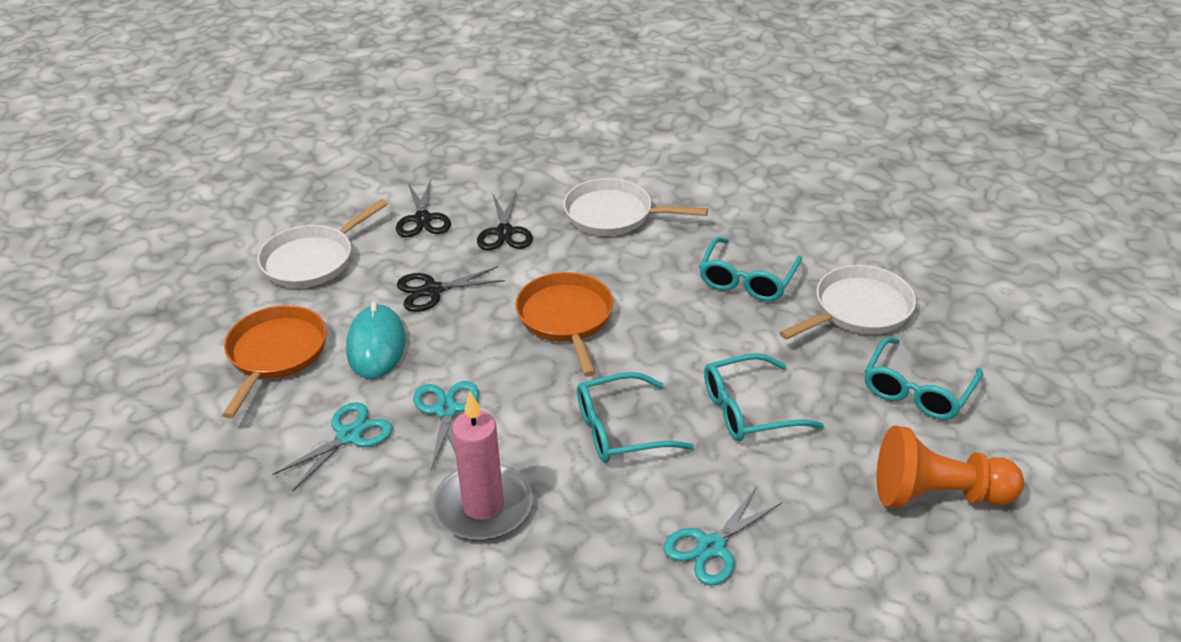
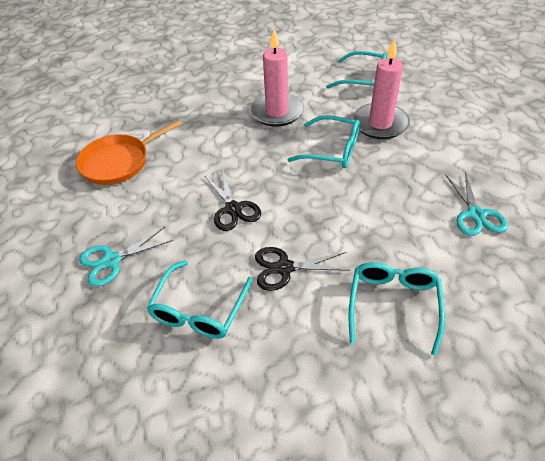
black scissors: [396,179,451,237] [397,266,505,312] [477,192,533,250] = 3 -> [205,170,261,231] [255,247,351,291] = 2
orange pan: [222,305,327,419] [515,272,613,377] = 2 -> [76,120,182,185] = 1
orange pawn: [877,425,1024,508] = 1 -> none = 0
pink candle: [433,392,533,541] = 1 -> [250,29,304,127] [353,38,410,139] = 2
turquoise mouse: [346,302,406,379] = 1 -> none = 0
turquoise scissors: [272,402,393,491] [413,381,479,470] [663,486,782,586] = 3 -> [79,227,173,286] [445,172,508,236] = 2
white pan: [257,199,388,288] [563,178,708,236] [779,265,916,340] = 3 -> none = 0

